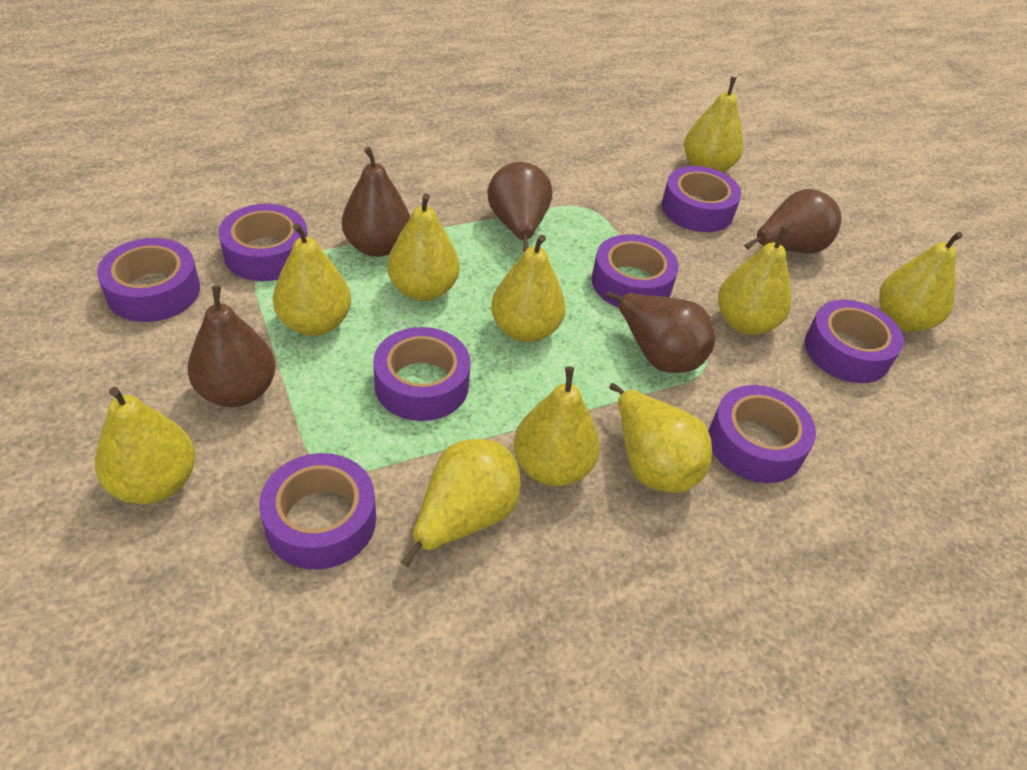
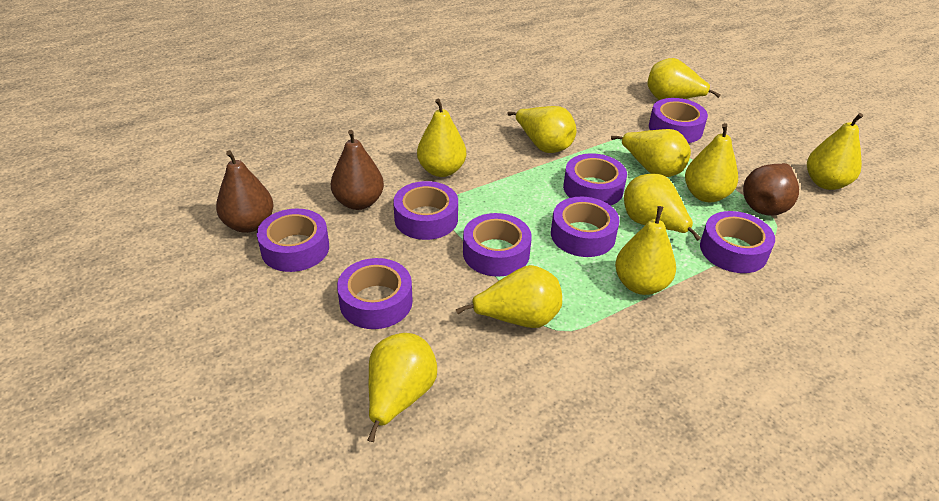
brown pear: [188,285,276,407] [342,147,410,257] [487,162,552,252] [606,292,715,373] [745,189,842,253] = 5 -> [216,150,274,233] [331,130,384,210] [743,163,799,216] = 3

